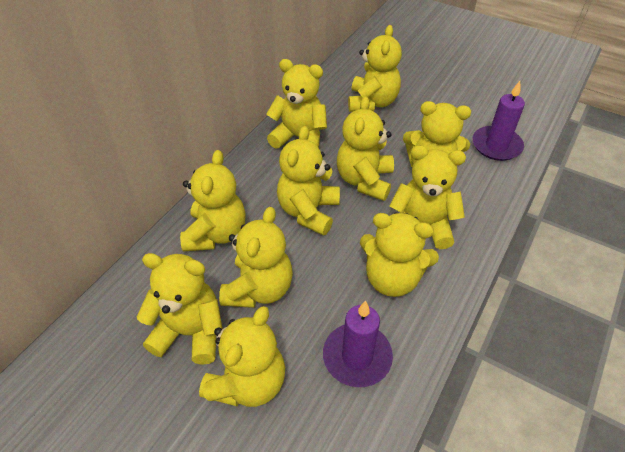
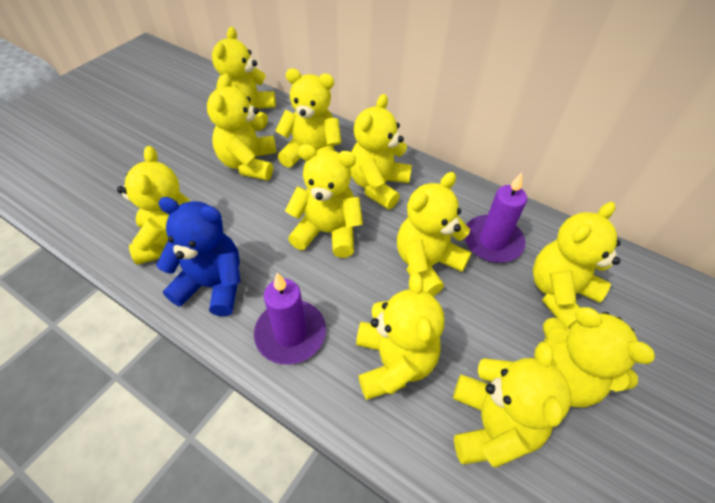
blue teddy bear: none = 0 -> [156,197,241,316] = 1

